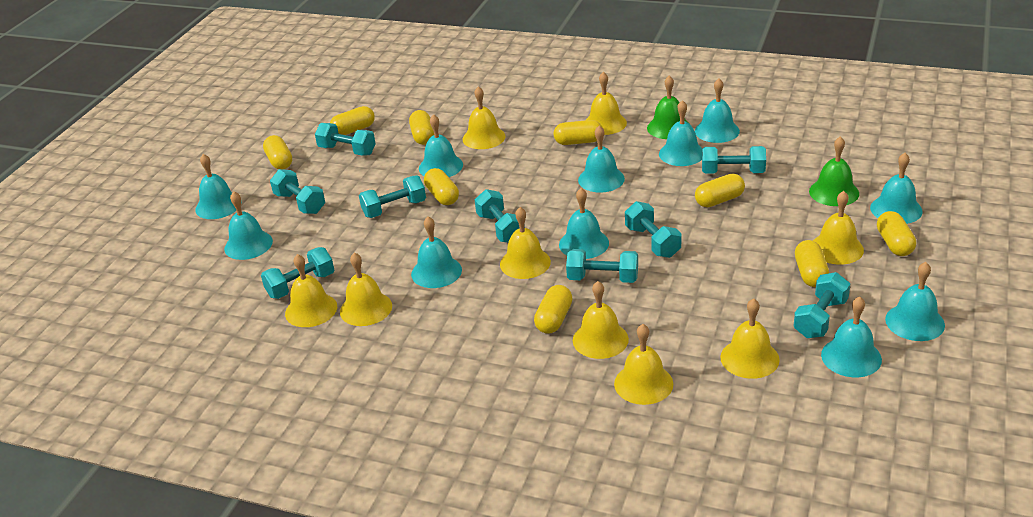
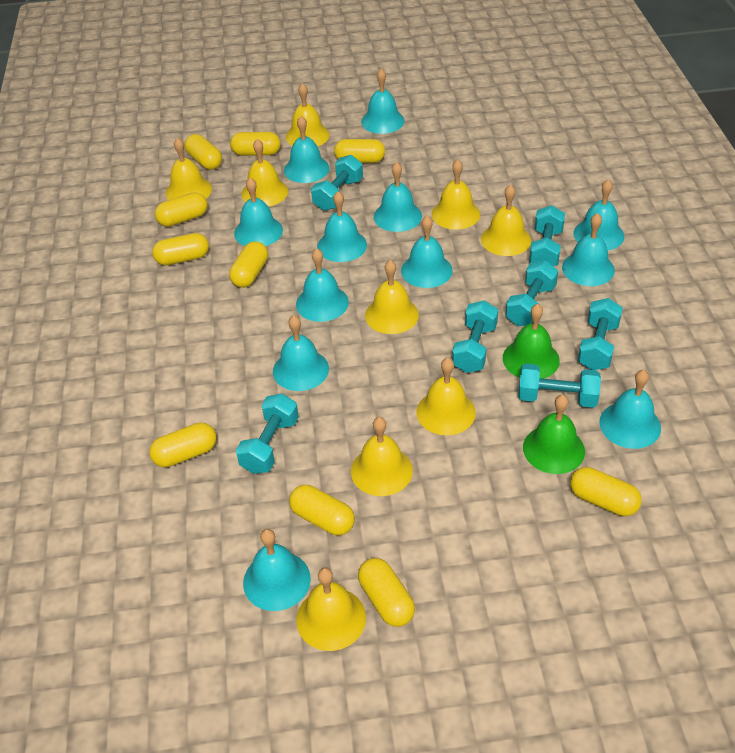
turquoise bell: [195,154,236,219] [224,191,273,260] [411,216,462,288] [419,114,463,177] [559,188,609,259] [578,126,625,193] [659,100,702,166] [695,79,740,143] [821,297,882,377] [870,153,923,224] [885,262,945,341] = 11 -> [234,178,283,246] [243,529,311,611] [273,315,329,391] [284,116,329,183] [296,248,349,322] [317,191,367,262] [361,69,405,134] [374,162,422,232] [401,216,453,288] [562,213,615,286] [574,179,624,251] [599,370,661,449] = 12
turquoise dumbbell: [261,247,334,299] [270,169,325,214] [315,123,376,156] [359,175,426,218] [475,189,525,243] [566,249,638,283] [625,201,682,258] [702,146,766,174] [793,272,850,338] = 9 -> [236,394,299,474] [311,155,363,211] [452,301,498,373] [505,260,558,326] [518,364,601,408] [529,205,565,266] [578,298,623,370] = 7
yellow capsule: [263,135,292,169] [330,106,375,135] [409,110,434,145] [424,168,459,205] [534,285,572,334] [554,120,602,145] [695,174,745,207] [795,240,829,287] [877,211,916,256] = 9 -> [149,423,217,467] [152,233,209,266] [155,192,208,227] [185,134,222,170] [229,241,268,288] [230,132,281,156] [289,485,355,535] [334,139,385,163] [358,558,415,627] [570,467,642,516] = 10

